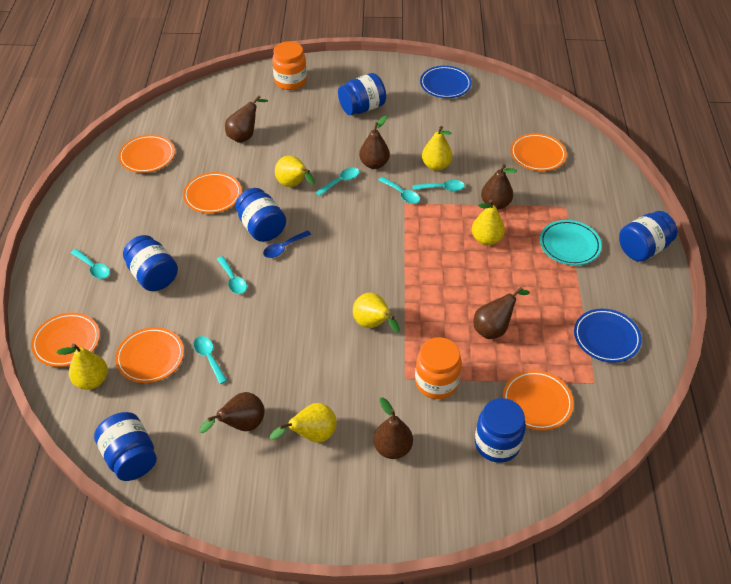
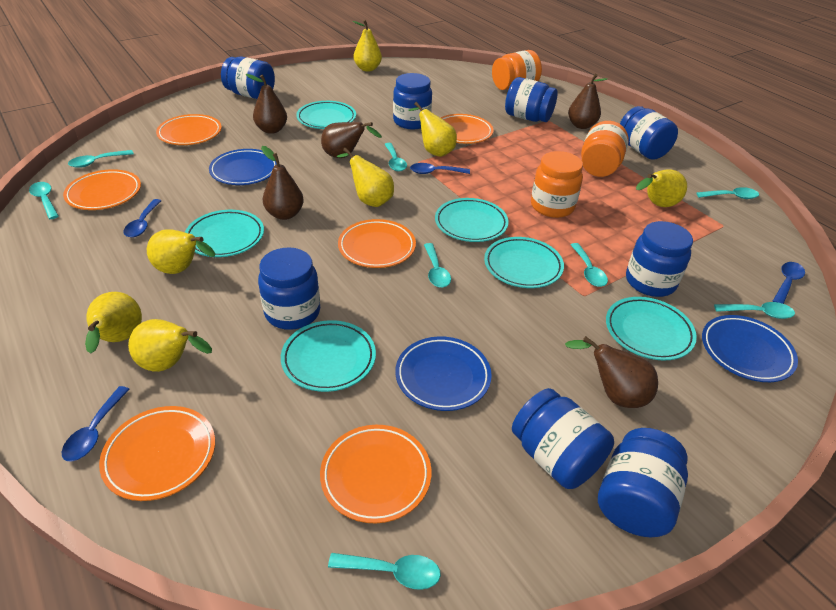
blue jar: [94,412,157,481] [123,235,178,291] [235,188,286,242] [338,73,386,115] [475,398,526,463] [619,211,677,262] = 6 -> [221,56,275,99] [258,247,320,330] [393,73,432,129] [505,77,557,122] [512,388,614,489] [598,428,688,537] [620,106,678,160] [626,221,693,297] = 8
blue plate: [420,66,472,98] [574,309,642,363] = 2 -> [209,149,277,185] [395,336,492,411] [702,315,798,382] = 3
blue spoon: [263,230,311,258] = 1 -> [62,386,130,461] [123,199,161,238] [410,163,470,174] [772,262,805,304] = 4
brown pear: [199,392,265,433] [225,95,268,143] [359,116,390,169] [373,398,413,459] [474,287,530,339] [481,164,517,210] = 6 -> [245,74,287,134] [261,146,304,220] [321,122,382,158] [565,336,658,408] [568,74,608,129] = 5
orange jar: [272,41,307,90] [415,337,462,399] = 2 -> [492,50,542,90] [531,151,583,218] [581,121,629,177] = 3
turquoise plate: [540,220,602,265] = 1 -> [185,210,264,257] [281,320,376,392] [296,101,356,129] [435,198,509,242] [484,237,564,288] [606,297,697,361] = 6
turquoise spoon: [71,249,110,279] [193,336,227,384] [217,256,247,294] [316,167,359,196] [379,177,420,204] [412,180,465,191] = 6 -> [29,182,59,219] [68,150,134,168] [328,553,441,590] [385,143,407,171] [424,243,451,288] [571,243,608,287] [696,187,759,199] [714,302,795,319] = 8
yellow pear: [57,344,108,390] [270,403,337,443] [275,156,315,187] [353,292,400,333] [422,126,453,171] [472,200,505,245] = 6 -> [85,292,142,354] [128,319,212,372] [147,229,215,274] [337,148,394,207] [352,20,382,72] [408,102,457,157] [636,169,687,207] = 7

